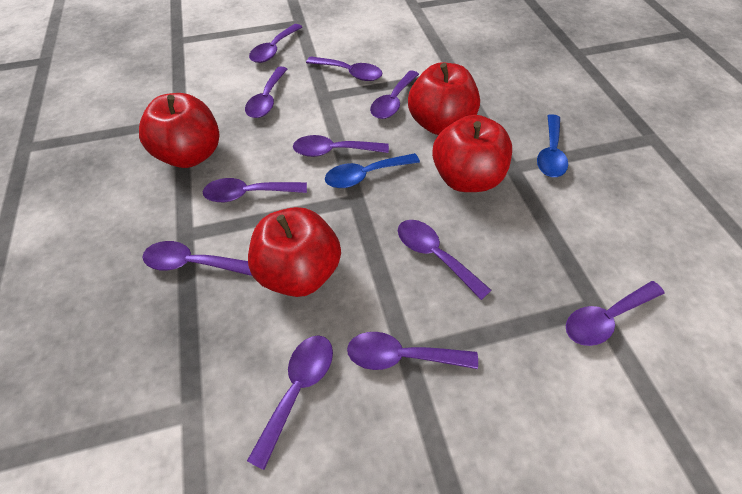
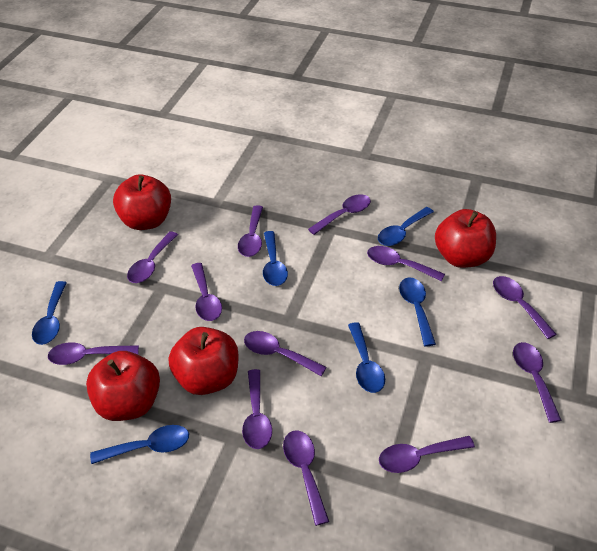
blue spoon: [325,153,420,188] [537,114,568,177] = 2 -> [32,281,67,345] [90,425,189,464] [263,231,288,286] [348,322,385,393] [378,207,434,246] [399,278,436,346] = 6
purple spoon: [142,241,252,276] [203,178,307,202] [245,66,287,118] [247,335,333,470] [249,24,302,63] [293,135,389,157] [306,56,383,81] [347,332,478,370] [370,70,419,119] [398,220,491,300] [566,281,665,346] = 11 -> [48,342,139,365] [127,231,178,283] [191,263,222,321] [238,205,263,257] [242,369,272,449] [244,331,327,376] [283,430,329,526] [308,194,371,235] [367,246,445,282] [379,436,475,473] [493,276,557,339] [513,342,561,423] = 12

